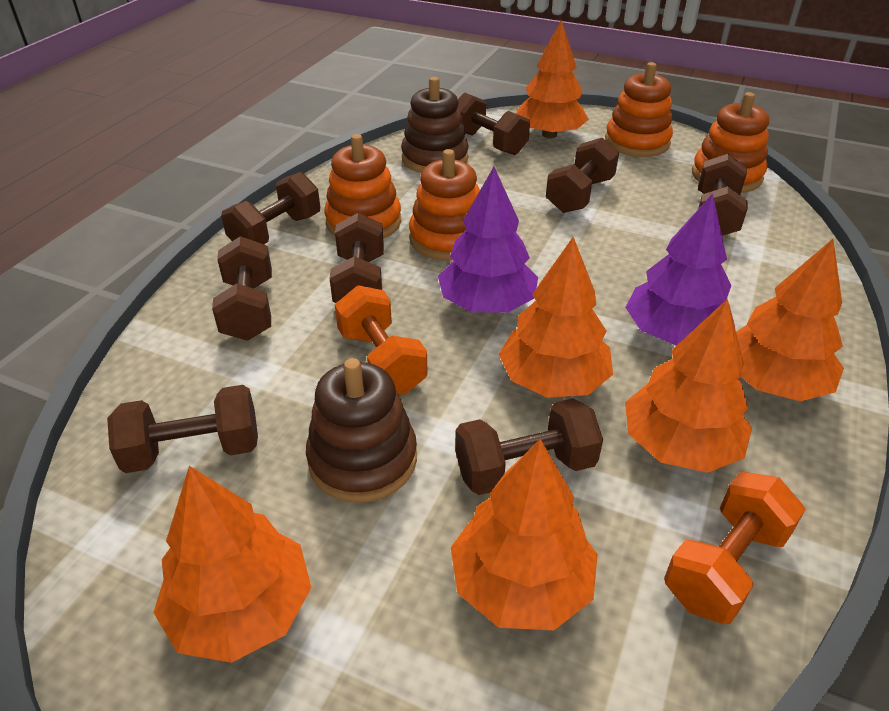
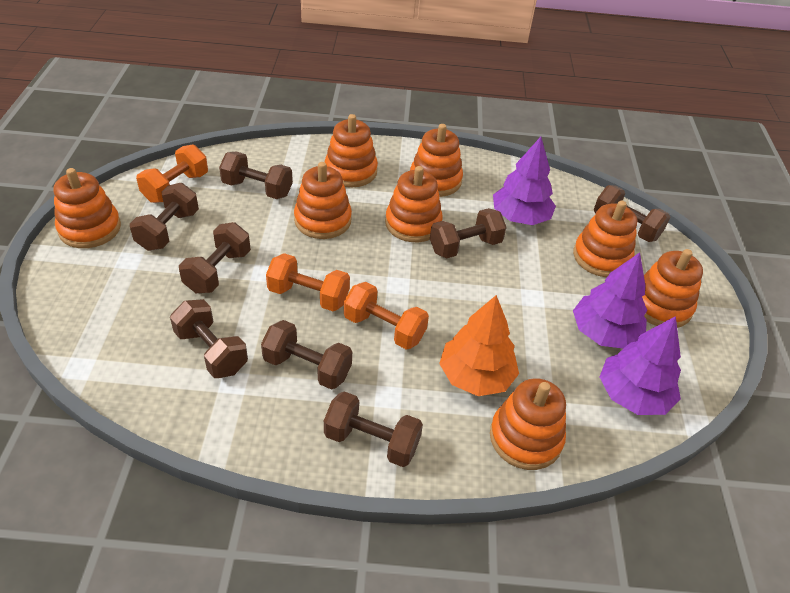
brown stacking toy: [306,358,417,503] [401,77,469,173] = 2 -> none = 0
orange dumbbell: [335,285,428,395] [664,472,806,624] = 2 -> [136,144,208,203] [266,253,350,311] [344,282,429,350] = 3
orange stacking toy: [324,134,401,239] [409,149,480,261] [605,62,673,157] [692,92,769,193] = 4 -> [53,168,121,248] [294,162,352,239] [324,114,378,187] [385,166,443,242] [410,124,463,197] [490,378,566,470] [573,200,637,277] [642,249,703,328] = 8
orange tree: [153,466,312,663] [451,439,597,630] [499,237,613,398] [516,20,589,138] [625,299,752,473] [736,239,844,401] = 6 -> [439,295,519,396] = 1
purple tree: [438,167,538,313] [625,193,735,346] = 2 -> [493,137,556,225] [573,252,647,349] [600,316,681,415] = 3

